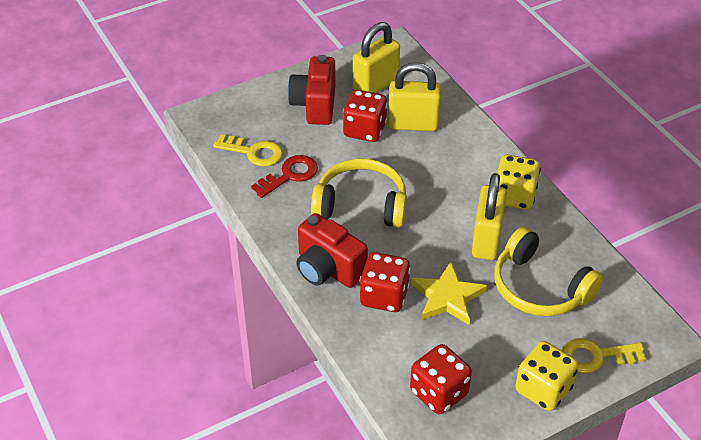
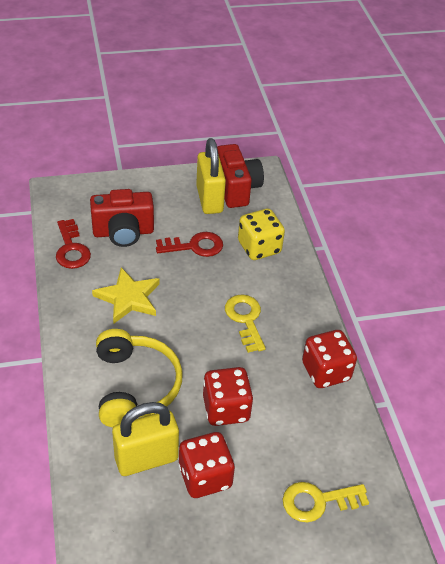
red key: [251,155,318,198] = 1 -> [56,219,91,269] [156,232,223,257] = 2
yellow dice: [497,155,541,210] [515,341,578,411] = 2 -> [238,209,285,260] = 1
yellow headphones: [311,159,407,228] [494,227,603,316] = 2 -> [96,329,183,427] = 1
yellow padlock: [353,22,400,93] [388,62,441,131] [472,173,507,260] = 3 -> [112,402,179,476] [196,138,226,214] = 2

